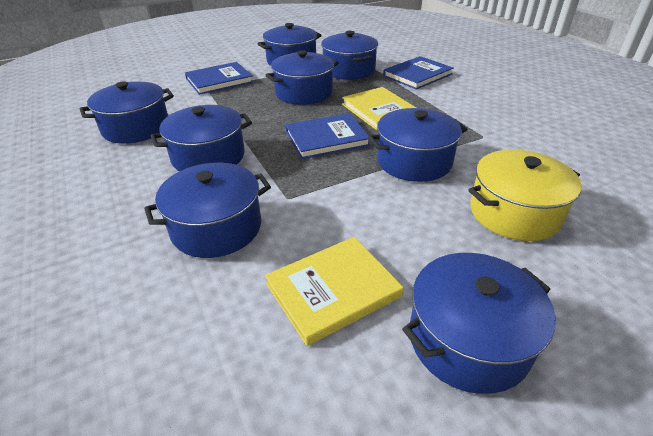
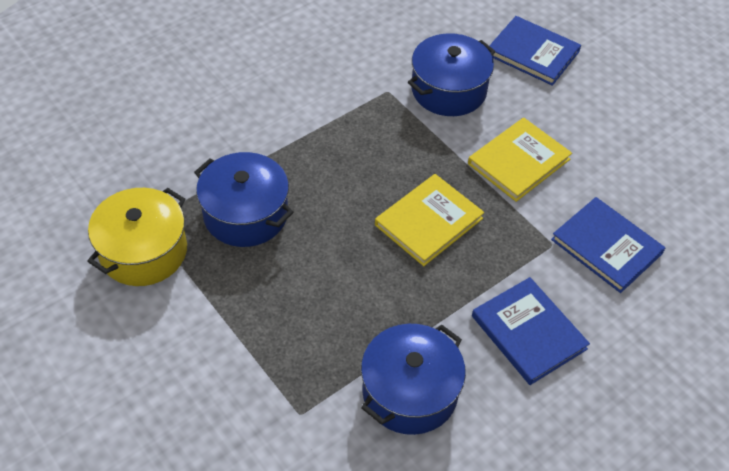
blue pot: [80,82,174,144] [144,163,271,258] [151,105,252,171] [257,23,322,66] [265,50,338,105] [321,31,378,80] [368,108,467,182] [402,253,555,394] = 8 -> [194,152,294,247] [361,324,466,435] [408,33,495,116] = 3

